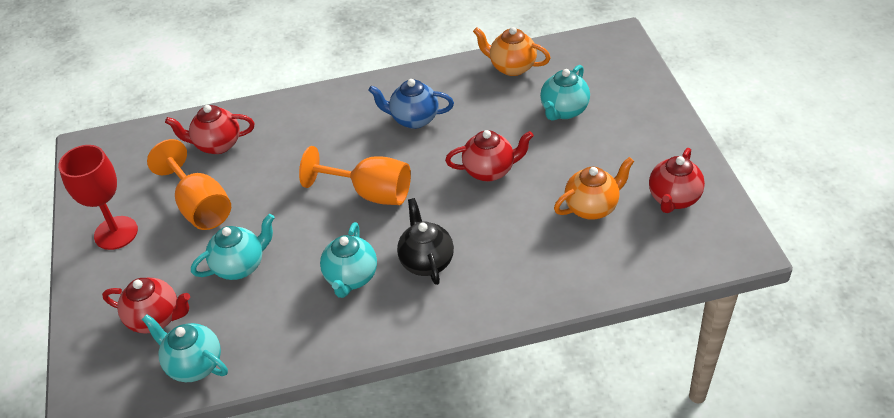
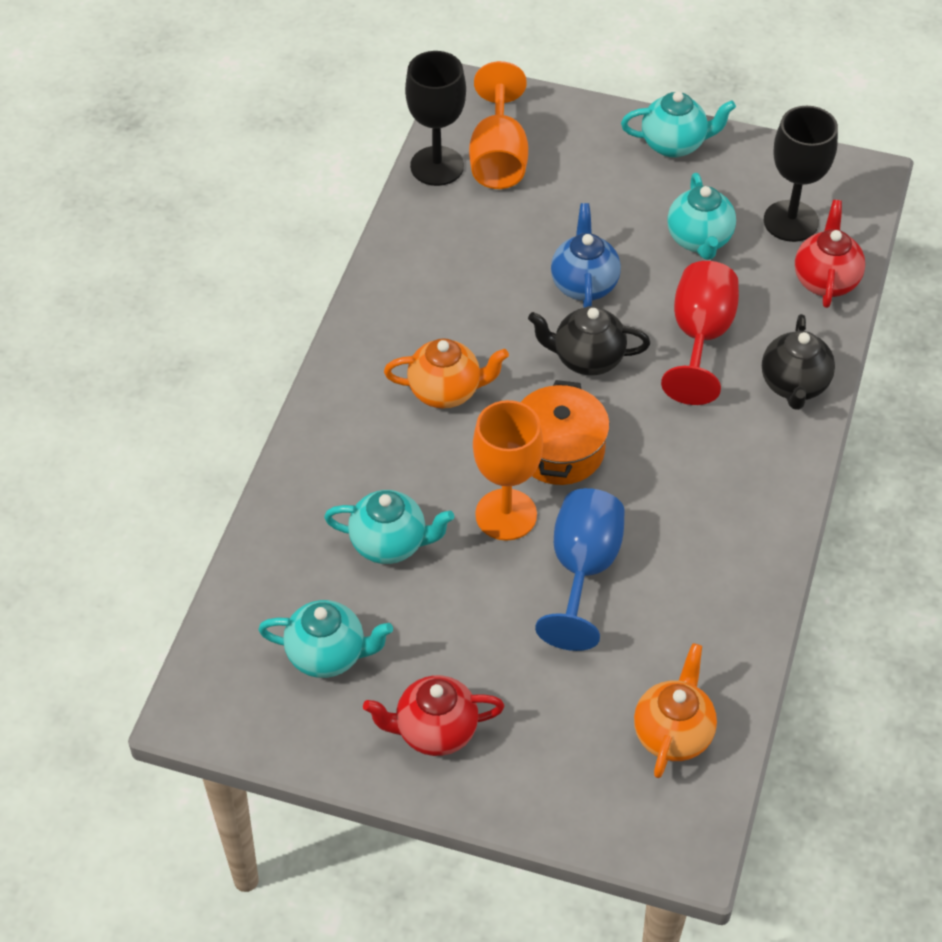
black goblet: none = 0 -> [405,51,466,186] [764,106,838,242] = 2
black teapot: [397,198,454,285] = 1 -> [528,306,650,375] [762,314,835,410] = 2
blue goblet: none = 0 -> [535,488,625,651] = 1
orange pot: none = 0 -> [521,380,610,485] = 1
red teapot: [102,278,190,334] [165,105,255,154] [445,130,534,182] [649,148,705,213] = 4 -> [363,675,504,756] [795,200,865,308] = 2

